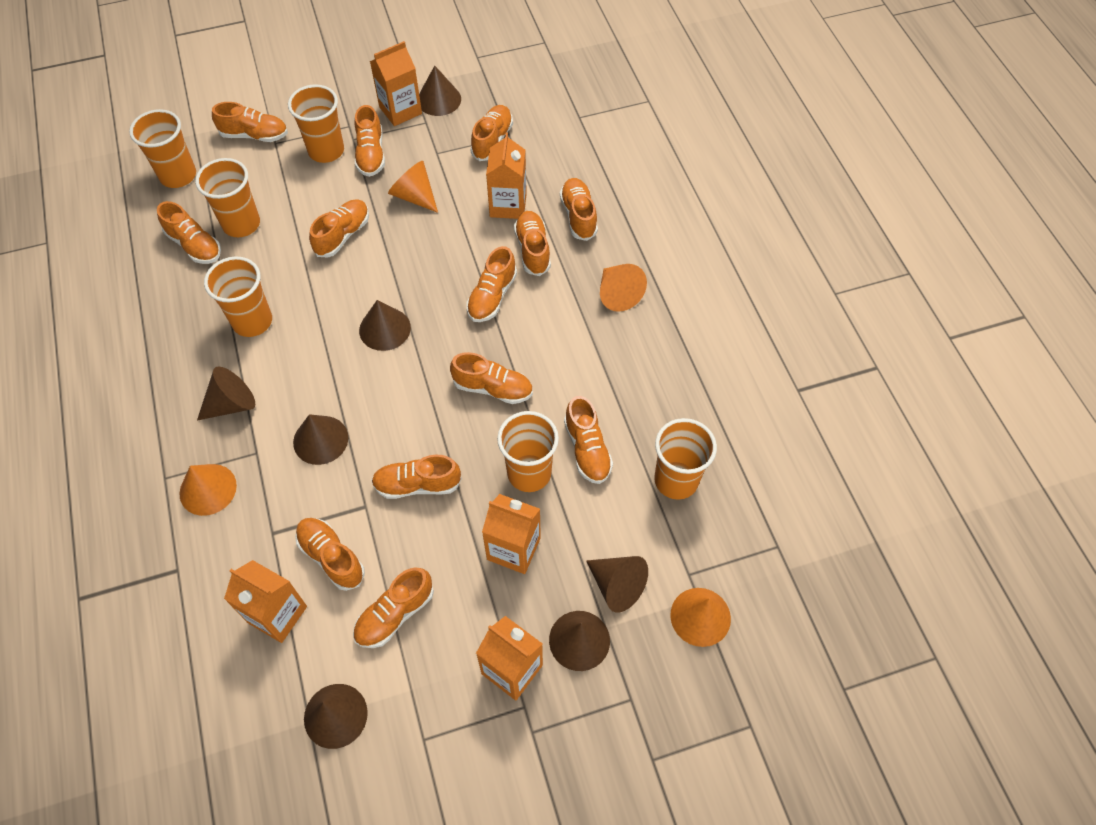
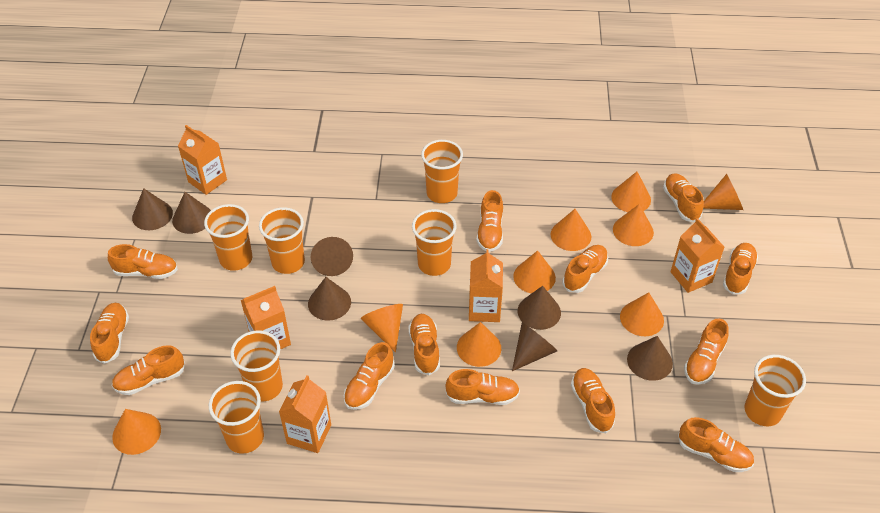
orange cone: [179,464,237,516] [388,161,438,213] [600,264,647,312] [670,588,731,647] = 4 -> [112,409,161,455] [361,304,403,353] [457,322,501,367] [513,250,556,293] [551,209,591,251] [611,172,651,212] [613,204,654,246] [620,292,664,336] [703,174,743,210] = 9
orange cup: [129,109,196,188] [195,158,260,237] [204,256,272,337] [288,84,344,163] [497,411,559,492] [654,418,717,500] = 6 -> [204,204,252,271] [209,381,264,454] [230,330,283,402] [259,207,305,274] [412,209,456,276] [421,140,463,203] [744,355,806,426] = 7

